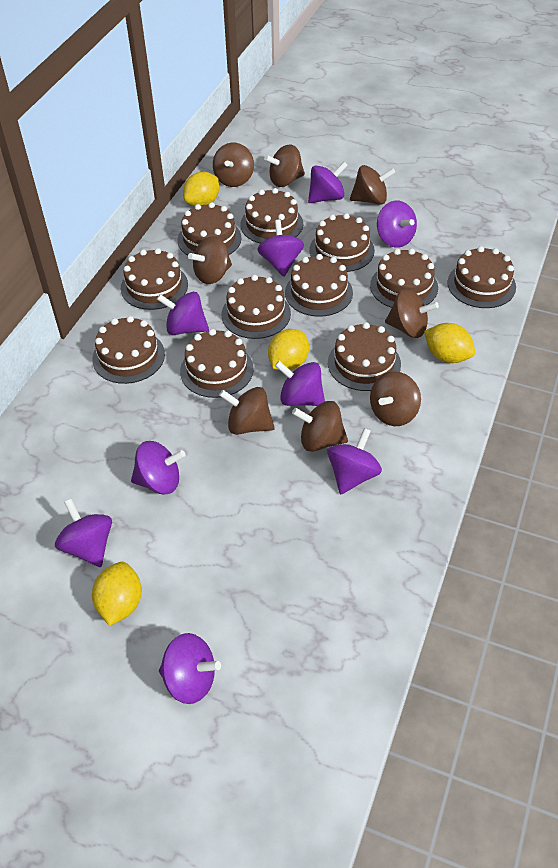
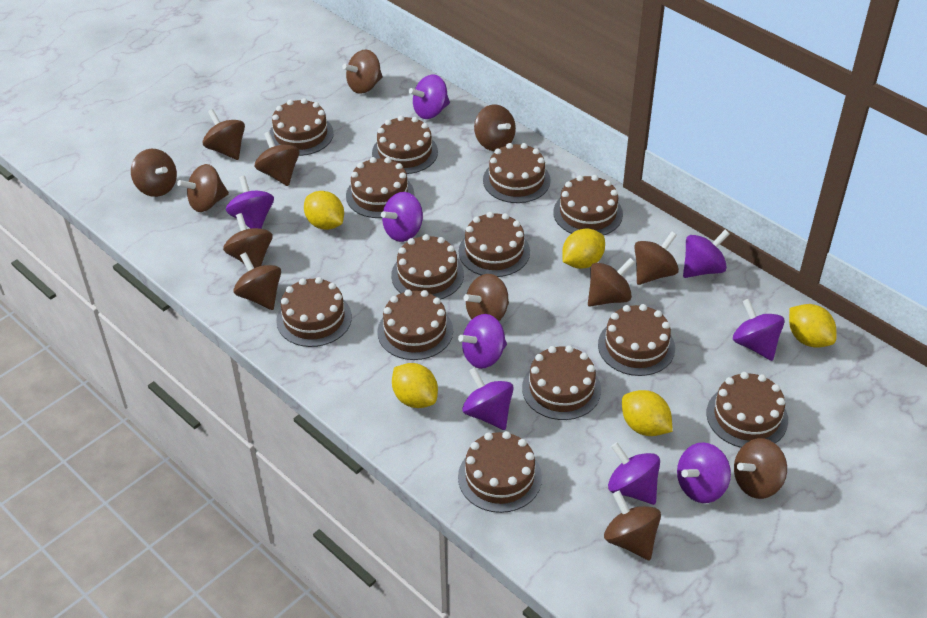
brown cake: [92,316,165,384] [121,248,188,310] [177,202,242,255] [180,329,254,398] [222,275,291,339] [240,188,303,244] [285,254,353,317] [309,213,375,272] [328,322,401,391] [370,249,438,308] [447,246,516,308] = 11 -> [269,98,334,156] [276,277,352,347] [346,157,414,218] [372,115,438,174] [377,290,453,360] [391,234,464,300] [458,431,542,513] [459,212,530,277] [483,143,550,203] [522,345,601,420] [553,175,623,235] [598,304,675,376] [706,372,788,448] = 13
brown spinning top: [188,236,232,284] [213,143,254,187] [219,387,275,435] [264,145,305,187] [292,401,348,452] [350,165,396,205] [370,371,421,426] [385,289,439,338] = 8 -> [131,149,177,197] [177,164,229,212] [203,109,245,160] [223,213,272,268] [233,252,281,310] [255,132,299,186] [342,50,383,94] [464,274,509,321] [474,104,516,151] [588,258,635,306] [604,490,661,561] [634,231,679,285] [734,438,787,499] = 13
yellow lemon: [92,562,142,626] [183,172,219,206] [268,329,309,371] [424,323,475,363] = 4 -> [304,191,344,230] [392,363,438,408] [562,229,605,269] [622,390,673,436] [789,304,836,348] = 5

